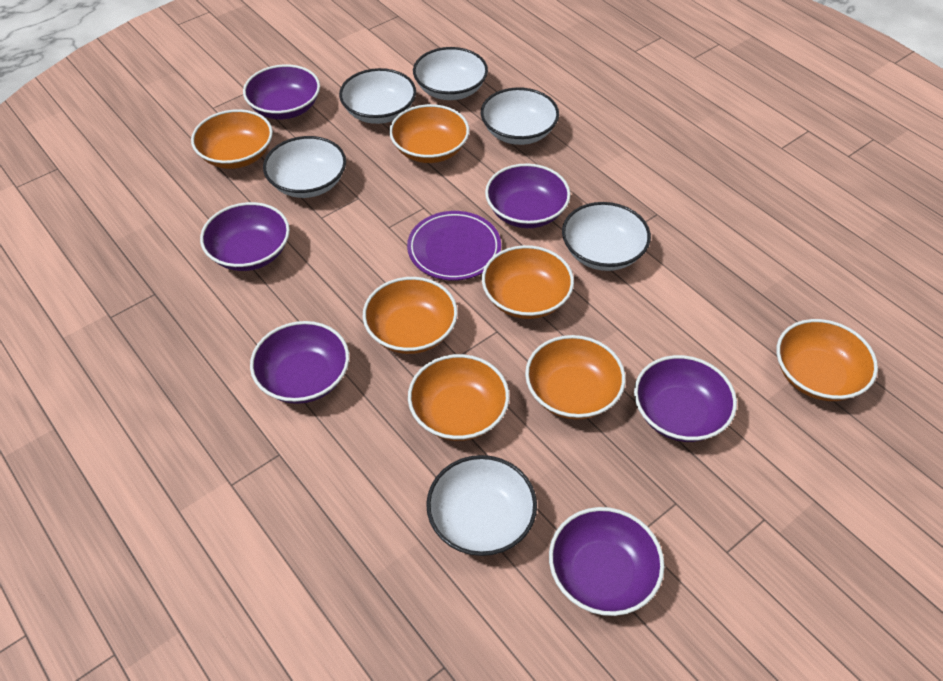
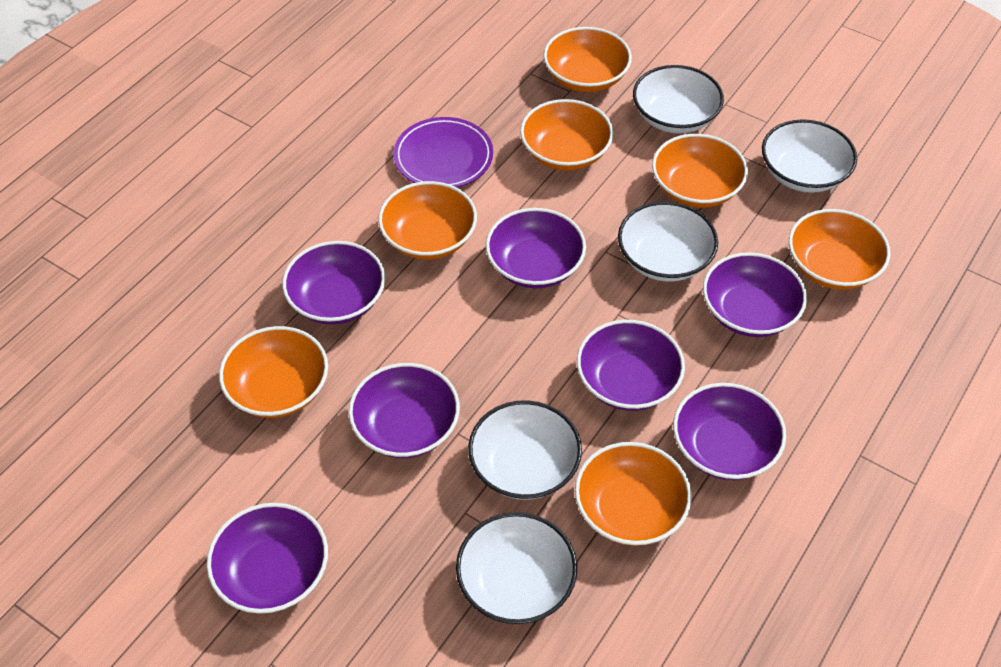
purple bowl: [200,202,290,271] [243,64,320,119] [250,321,349,404] [485,163,570,228] [549,507,664,616] [634,355,737,442] = 6 -> [206,503,328,614] [282,241,385,324] [348,363,460,458] [486,208,586,288] [577,320,685,411] [673,383,786,480] [703,252,807,337] = 7
white bowl: [263,136,346,198] [339,68,416,124] [413,47,488,100] [426,455,537,556] [481,87,559,145] [562,202,651,271] = 6 -> [456,512,577,624] [468,400,582,500] [618,202,718,282] [633,65,724,134] [762,119,857,193] = 5

